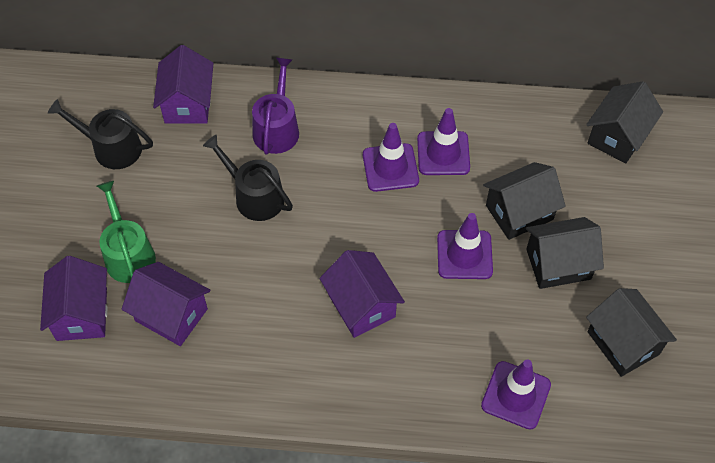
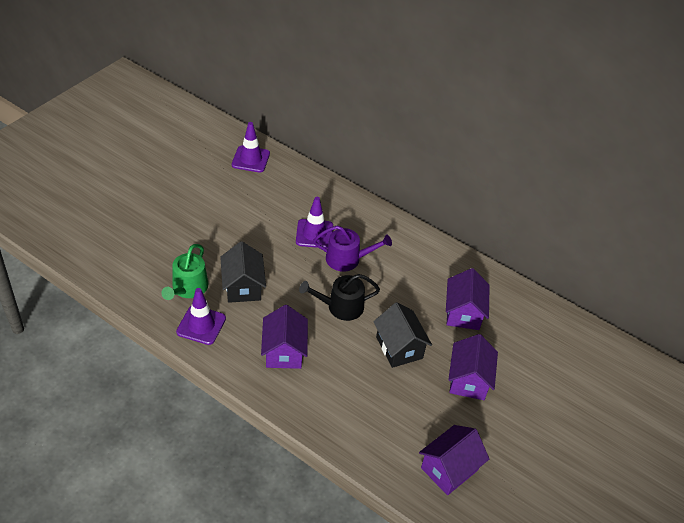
black house: [483,162,566,240] [526,217,604,289] [586,81,663,163] [586,288,677,377] = 4 -> [220,241,266,303] [373,302,432,368] = 2
black watering can: [48,99,153,169] [203,135,293,221] = 2 -> [299,274,380,321] = 1
purple traffic cone: [363,123,419,192] [417,108,470,175] [437,213,493,279] [481,360,551,429] = 4 -> [176,288,226,345] [232,122,270,173] [296,197,333,248] = 3

